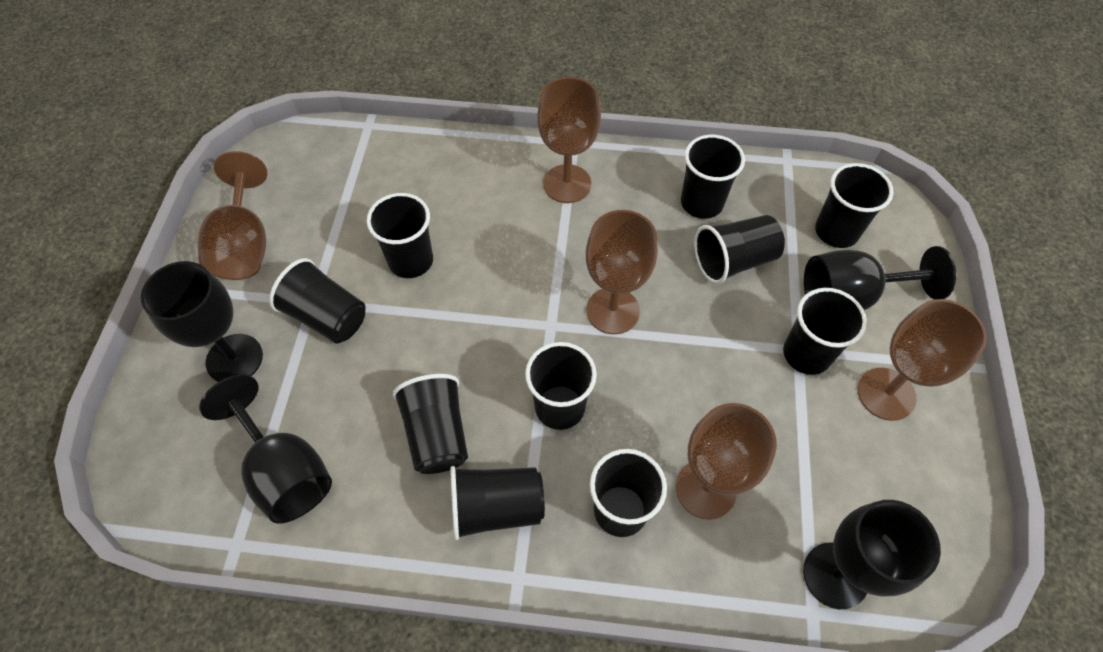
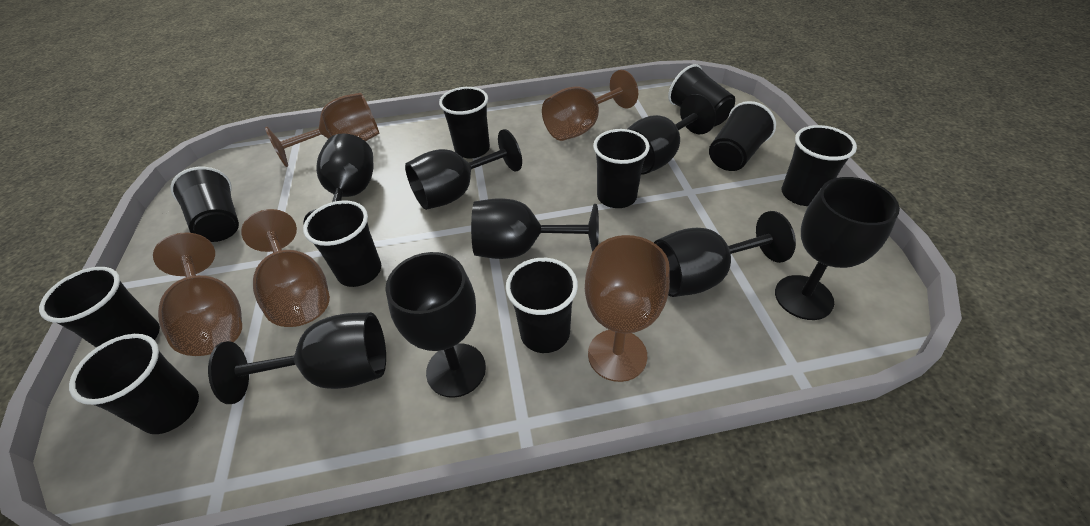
black goblet: [141,261,263,382] [199,374,332,524] [803,500,941,609] [804,246,956,310] = 4 -> [208,312,386,404] [303,133,373,224] [385,252,486,398] [405,129,522,210] [471,198,599,259] [628,94,716,175] [654,211,796,297] [775,177,900,320] = 8

